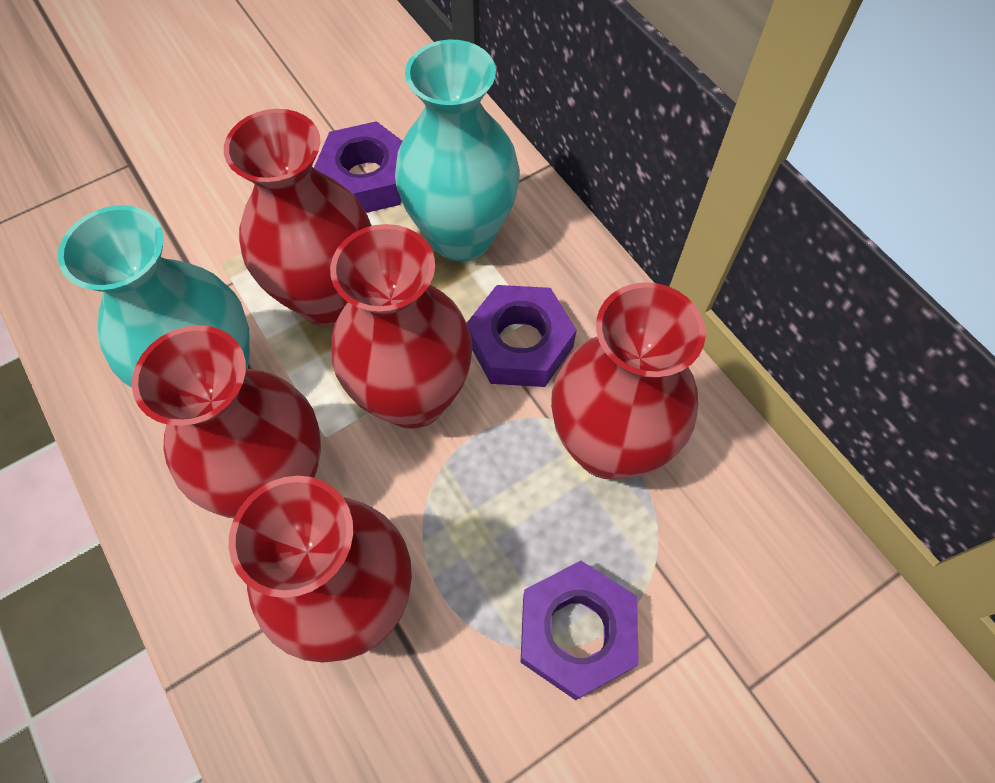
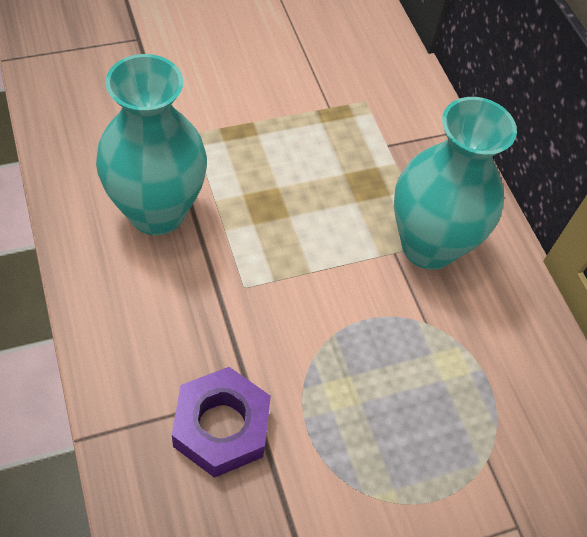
purple nut: [314,121,402,213] [467,285,577,387] [520,561,639,700] = 3 -> [172,367,271,478] = 1
red vase: [132,325,321,518] [224,109,372,325] [229,476,412,663] [330,224,473,429] [551,282,706,480] = 5 -> none = 0

